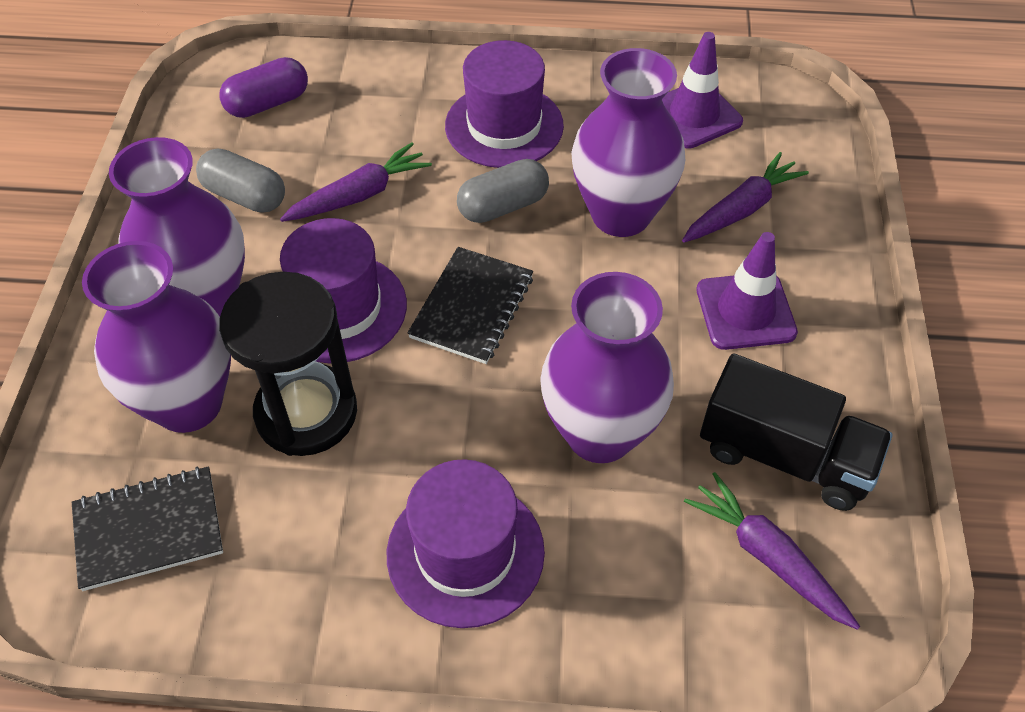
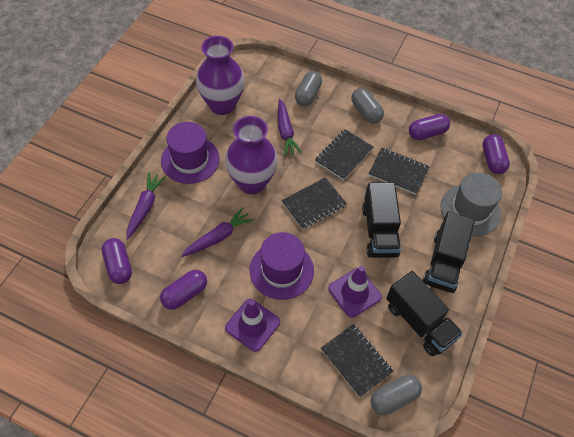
black hourglass: [219,272,357,456] = 1 -> none = 0
black notebook: [72,466,223,591] [407,247,533,364] = 2 -> [281,177,347,229] [315,129,373,180] [321,324,393,398] [368,148,430,195] = 4
black truck: [700,353,892,511] = 1 -> [362,182,401,258] [386,271,463,356] [423,211,475,293] = 3
grey capsule: [196,148,285,212] [457,159,549,223] = 2 -> [295,71,322,106] [351,88,384,123] [371,375,422,415] = 3
grey hat: none = 0 -> [440,172,502,236] = 1
purple capsule: [220,57,308,118] = 1 -> [102,238,132,284] [160,270,207,310] [409,114,450,140] [483,134,510,174] = 4
purple hat: [280,218,407,364] [387,459,545,628] [445,40,564,168] = 3 -> [161,122,220,184] [250,232,314,300] = 2
purple vase: [82,241,231,433] [109,137,245,316] [540,272,674,463] [571,48,685,237] = 4 -> [196,36,245,115] [225,116,278,194] = 2

